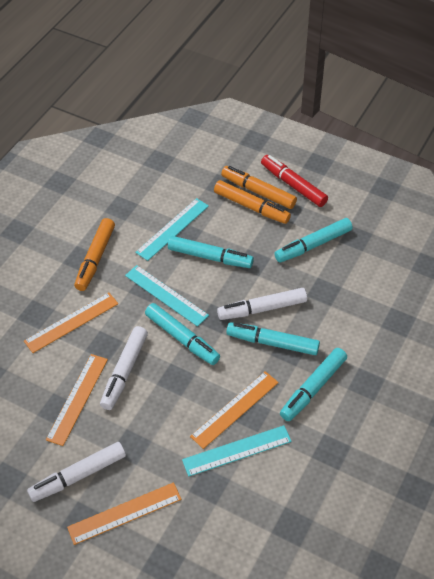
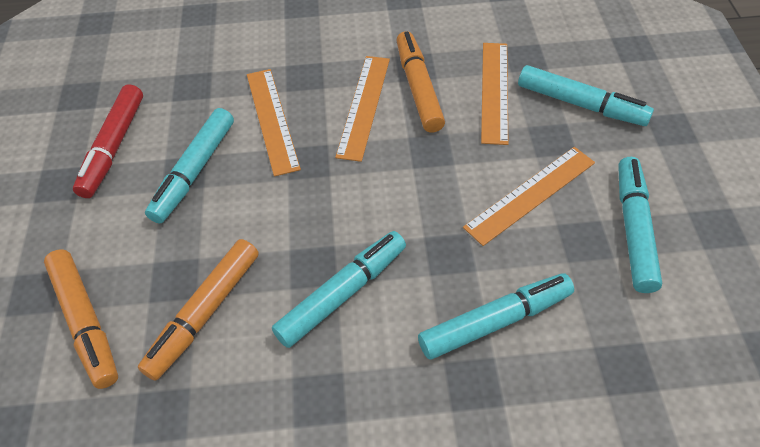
turquoise ruler: [125,265,209,327] [135,198,209,261] [182,425,292,477] = 3 -> none = 0
white marker: [27,442,126,502] [100,326,148,410] [217,288,307,320] = 3 -> none = 0

